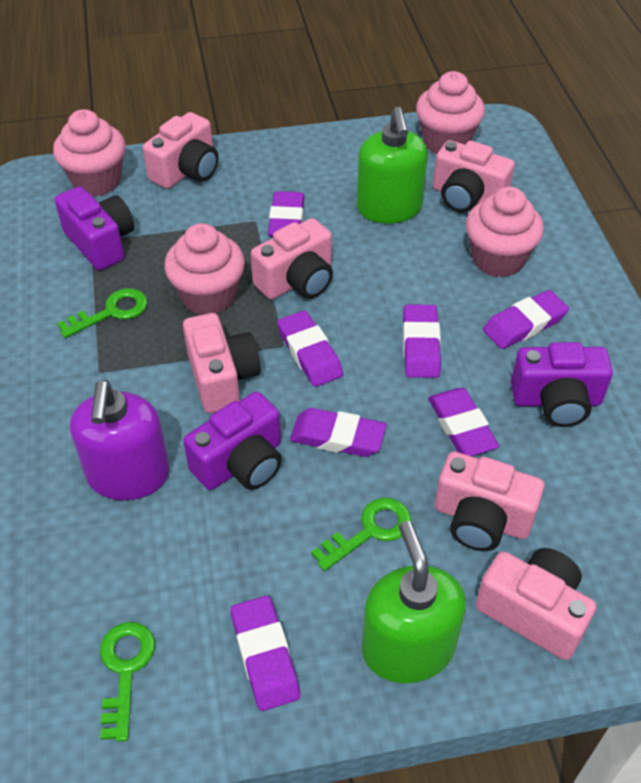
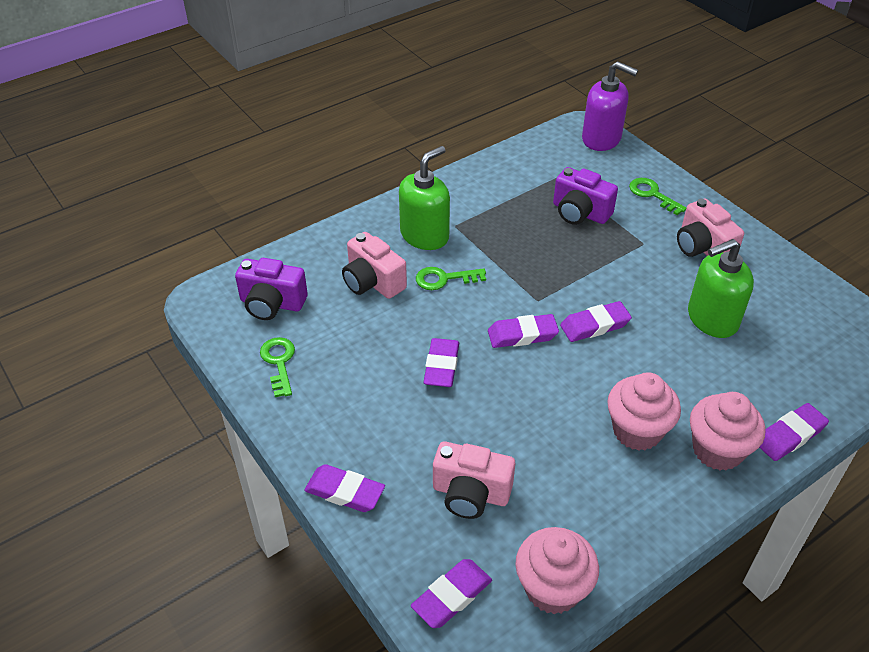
pink camera: [143,112,219,189] [183,313,261,413] [251,218,333,299] [433,140,515,213] [435,451,545,551] [476,548,596,660] = 6 -> [342,232,407,299] [433,441,515,519] [677,198,744,257] = 3
pink cupcake: [53,109,125,197] [164,223,245,315] [416,71,485,154] [466,187,544,278] = 4 -> [515,527,599,614] [607,372,681,451] [690,392,765,471] = 3
purple camera: [55,186,134,270] [184,392,282,490] [511,342,613,427] = 3 -> [235,258,308,320] [553,167,618,225] = 2
purple eraser: [231,596,300,711] [268,191,305,238] [277,311,343,387] [290,408,386,457] [403,304,441,378] [428,388,499,456] [483,290,569,349] = 7 -> [304,464,385,512] [411,559,492,628] [424,338,459,387] [488,314,559,348] [560,301,632,342] [759,403,829,461] = 6

